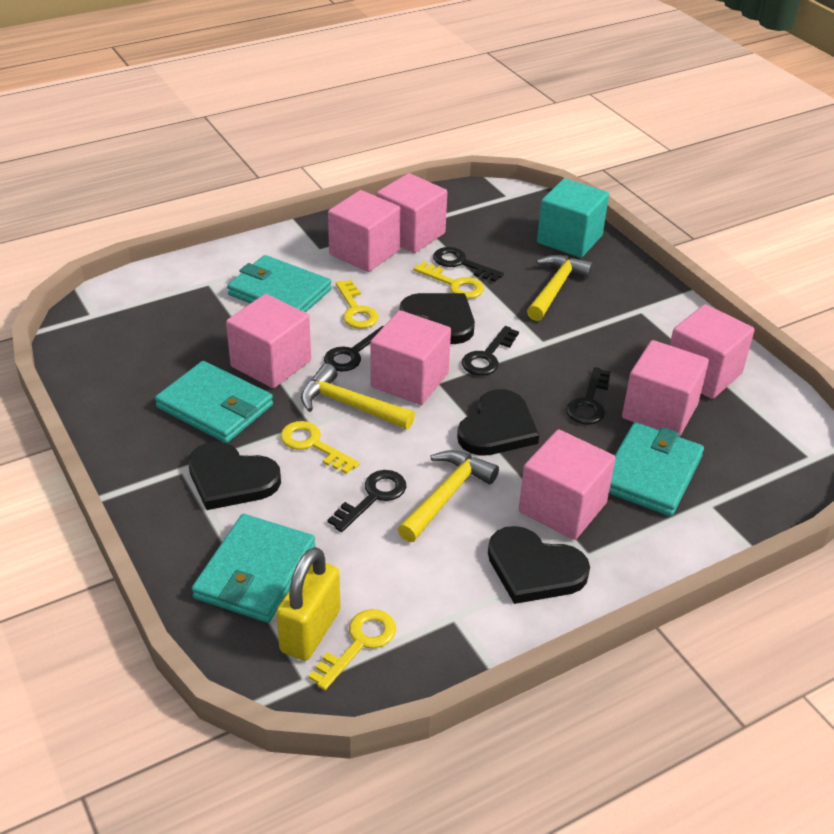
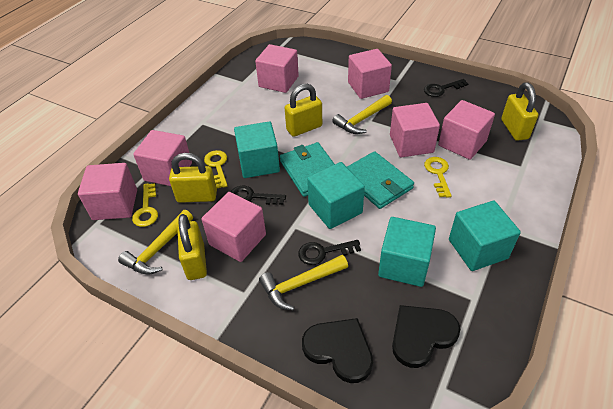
black heart: [188,442,281,510] [400,293,475,344] [457,389,539,456] [488,526,590,604] = 4 -> [302,318,373,383] [392,305,460,368] = 2
black key: [324,326,384,372] [328,470,406,532] [433,247,504,282] [462,326,519,376] [566,367,611,425] = 5 -> [231,186,286,205] [298,240,361,265] [424,79,468,97] = 3
turquoise cube: [537,178,609,258] = 1 -> [234,122,280,178] [307,162,365,229] [378,217,436,287] [449,201,521,271] = 4
turquoise wallet: [155,361,273,443] [192,514,315,623] [227,255,332,313] [609,422,704,516] = 4 -> [280,142,335,197] [347,151,414,209] = 2
yellow key: [280,421,360,474] [308,609,396,690] [336,280,379,329] [413,262,484,299] = 4 -> [132,183,158,227] [204,150,228,188] [424,157,452,198] = 3
yellow padlock: [276,547,341,661] = 1 -> [169,153,217,203] [177,214,207,280] [285,84,322,137] [501,82,539,141] = 4

